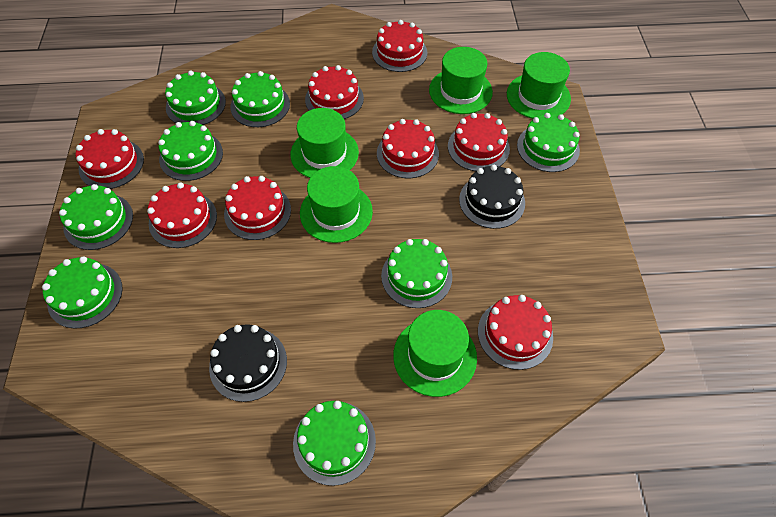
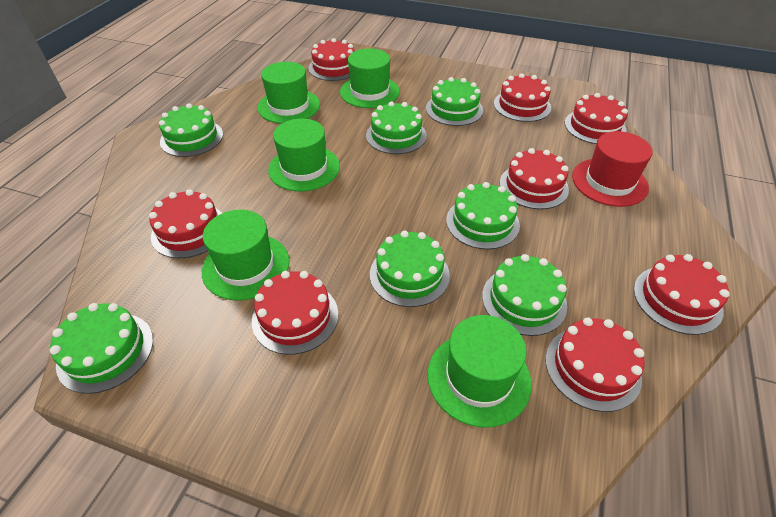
black cake: [209,324,287,402] [459,165,525,229] = 2 -> none = 0
green cake: [42,256,122,329] [59,184,133,250] [158,121,223,181] [165,71,226,125] [231,71,290,127] [293,401,376,486] [381,239,452,308] [517,113,580,172] = 8 -> [50,303,153,394] [159,103,223,157] [366,101,427,154] [370,231,450,307] [426,77,483,126] [446,182,520,249] [482,254,567,336] = 7
red hat: none = 0 -> [572,131,653,207] = 1

